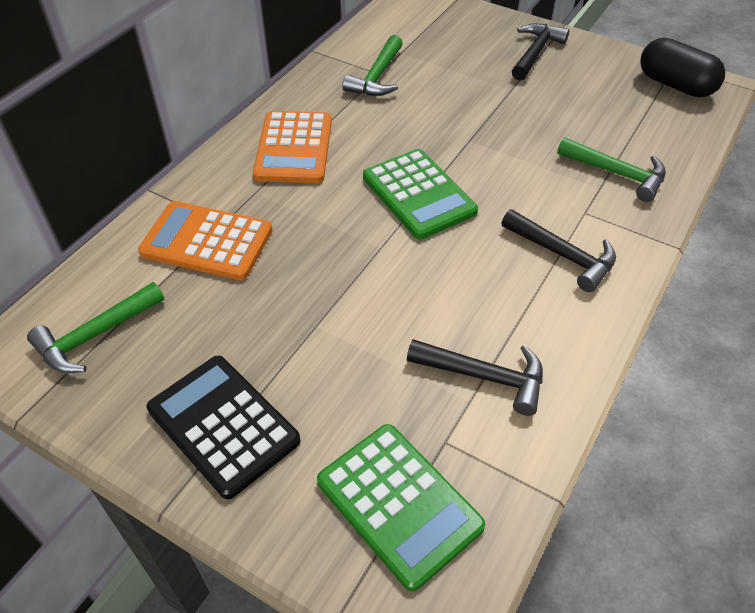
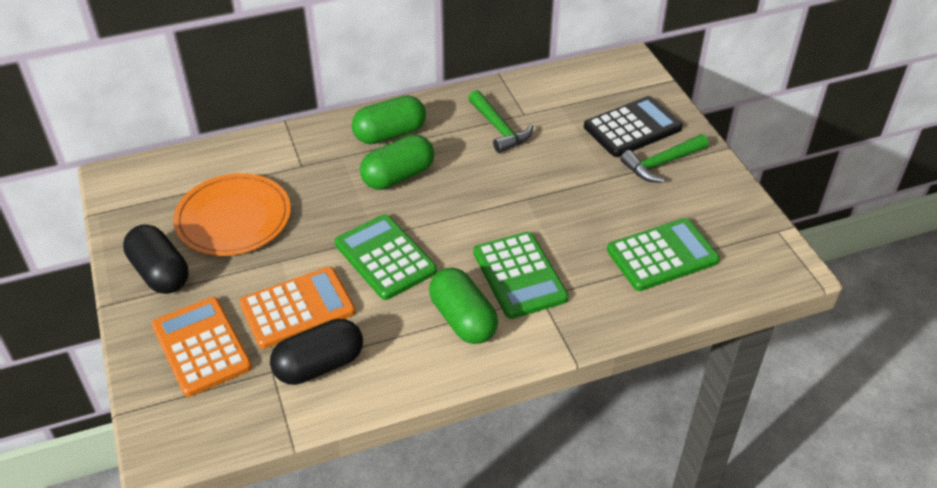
black capsule: [640,38,725,97] = 1 -> [123,224,189,294] [270,319,363,385] = 2
black hammer: [407,339,543,416] [502,209,616,292] [512,23,569,81] = 3 -> none = 0
green calculator: [317,424,485,591] [363,149,478,239] = 2 -> [335,214,437,300] [473,232,568,319] [607,218,720,291] = 3
green capsule: none = 0 -> [352,95,426,144] [360,134,434,190] [429,268,498,344] = 3
green hammer: [27,282,164,373] [342,35,403,96] [557,137,666,202] = 3 -> [468,90,533,153] [620,134,709,182] = 2
orange plate: none = 0 -> [173,173,291,256] = 1

